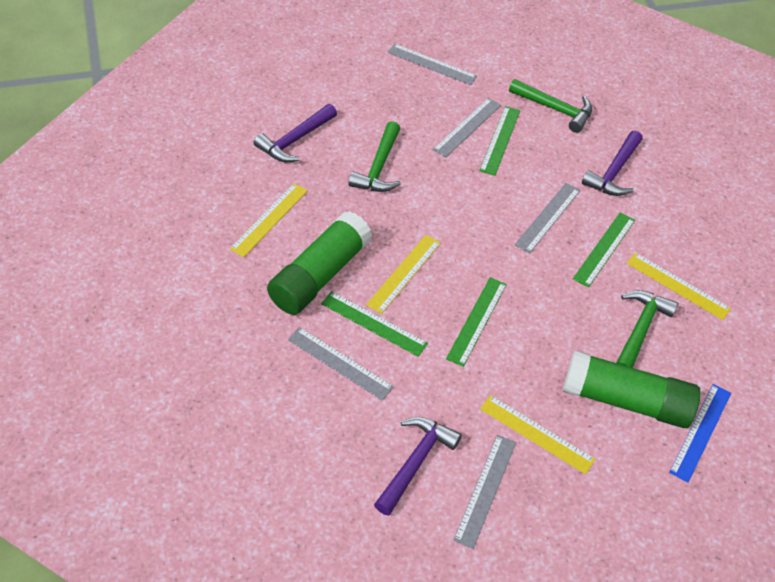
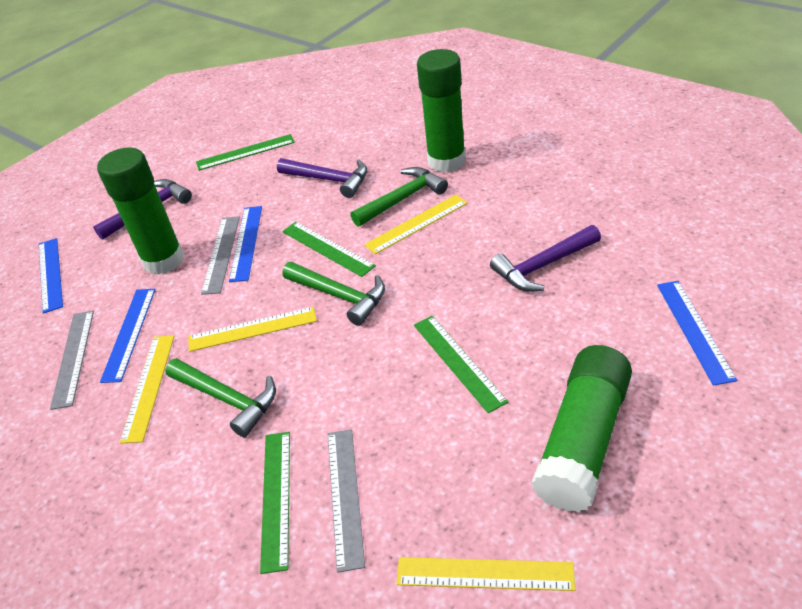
blue ruler: [669,384,731,483] = 1 -> [39,238,63,314] [100,289,156,383] [229,206,262,282] [657,281,737,386] = 4
green glue stick: [267,211,372,315] [563,350,701,428] = 2 -> [97,148,184,275] [417,49,466,173] [531,345,632,512] = 3
grey ruler: [288,327,394,401] [388,44,477,85] [433,98,501,157] [453,435,516,549] [515,183,580,254] = 5 -> [50,311,94,410] [201,216,240,295] [328,429,365,573] = 3

